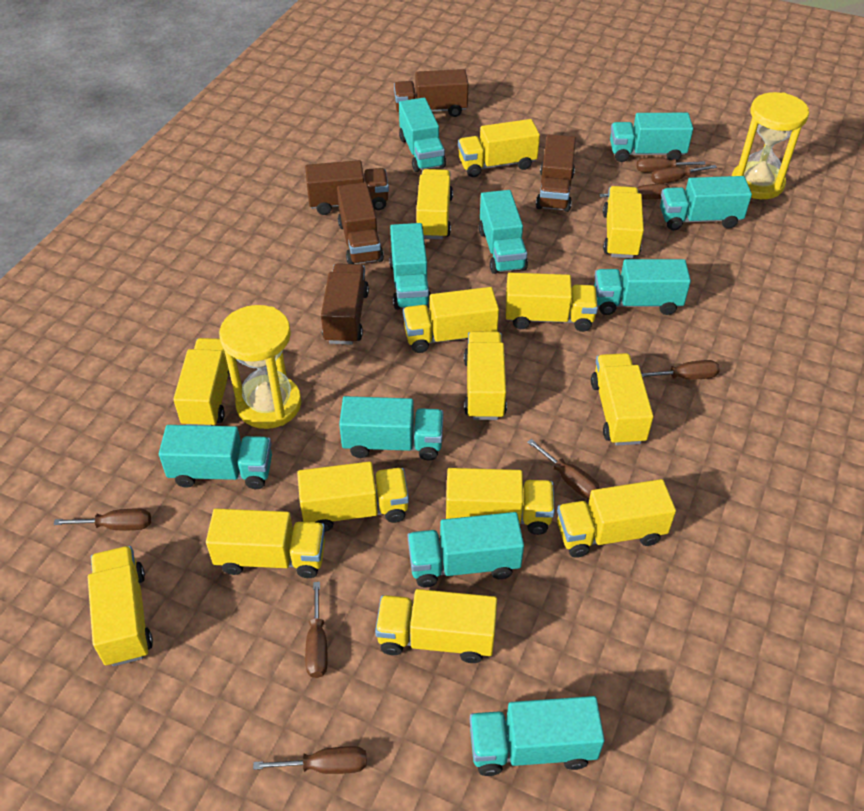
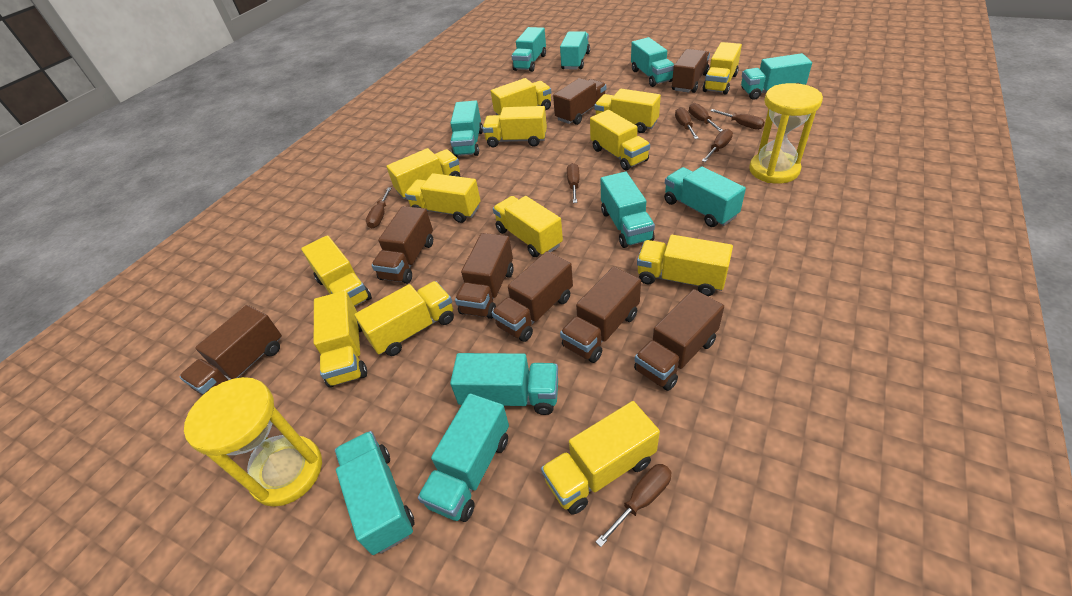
brown screwdriver: [54,508,151,530] [253,746,366,774] [305,582,328,678] [527,439,600,499] [599,184,670,199] [636,157,705,172] [641,360,720,380] [651,165,717,184] = 8 -> [366,187,391,228] [567,163,579,203] [596,464,671,547] [675,107,699,139] [689,103,722,132] [702,129,733,162] [710,109,765,130] = 7
brown truck: [305,160,389,215] [321,263,369,345] [337,182,384,264] [394,69,468,117] [536,134,576,212] = 5 -> [180,305,282,395] [371,206,433,284] [455,233,514,319] [492,251,573,342] [553,78,606,125] [560,267,641,363] [634,289,724,391] [672,49,710,93] = 8
yellow truck: [88,546,153,666] [173,338,230,426] [206,509,325,578] [297,462,409,532] [375,589,497,663] [403,287,499,353] [416,169,453,239] [446,468,555,535] [458,119,540,177] [464,331,507,420] [506,273,598,332] [557,479,676,558] [591,353,654,446] [603,186,644,259] = 14 -> [301,235,372,307] [314,291,367,387] [354,281,454,356] [386,148,460,199] [405,173,481,223] [482,106,547,147] [491,78,551,115] [493,196,563,257] [541,401,660,515] [590,110,650,170] [594,89,661,133] [637,235,733,296] [703,42,742,95] = 13

